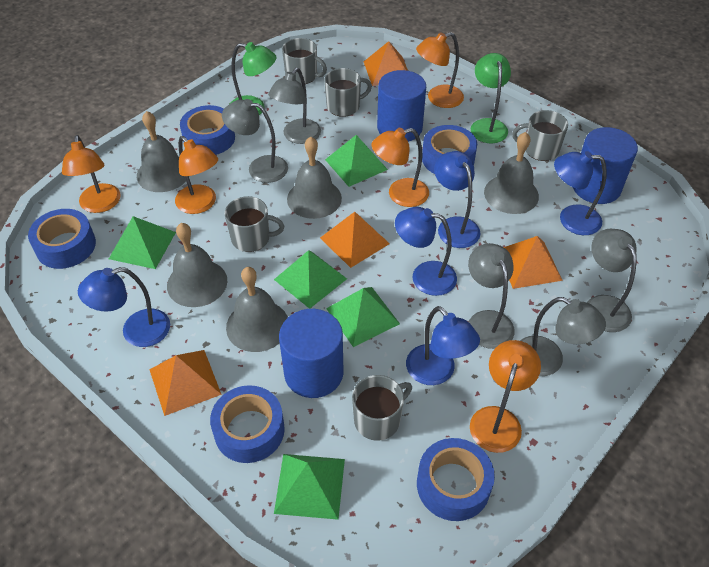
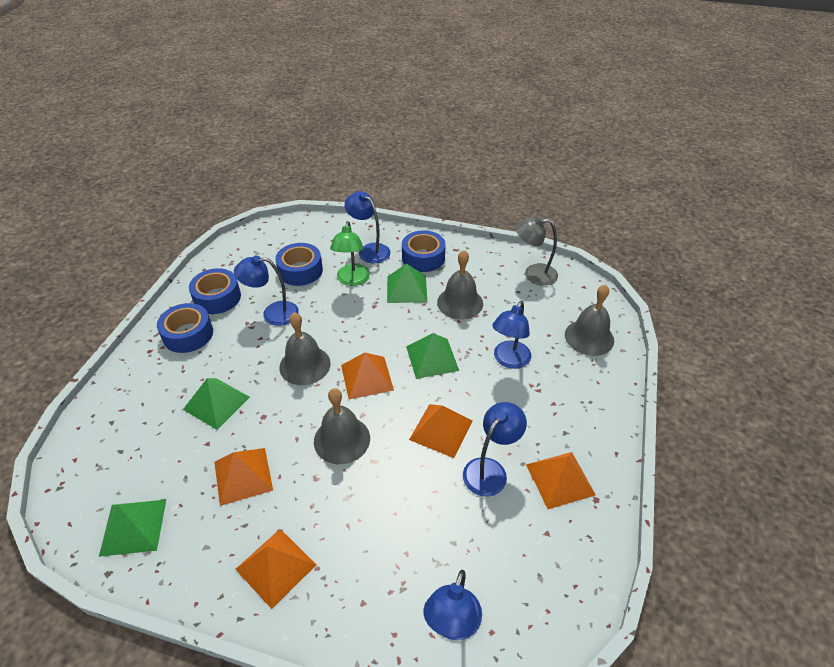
blue cylinder: [279,309,344,398] [377,70,426,142] [573,127,638,204] = 3 -> none = 0
blue tape: [28,209,96,269] [180,105,235,155] [210,385,285,463] [417,438,495,521] [422,125,477,174] = 5 -> [157,303,213,353] [189,268,241,314] [275,243,323,286] [402,230,446,272] = 4
green lamp: [230,42,276,115] [471,53,511,143] = 2 -> [330,221,370,286] = 1
green pyramid: [109,216,176,269] [274,250,347,309] [274,454,345,520] [325,135,388,187] [326,287,400,347] = 5 -> [99,500,166,557] [183,378,250,430] [387,264,427,303] [406,333,459,379] = 4
grey bell: [137,111,186,192] [167,223,227,307] [226,267,288,352] [287,137,342,219] [484,132,539,214] = 5 -> [279,312,331,385] [314,388,370,464] [437,250,483,319] [565,284,614,356] = 4
grey lamp: [222,99,288,183] [268,68,321,144] [468,243,515,349] [520,297,606,376] [587,229,637,332] = 5 -> [516,216,558,286] = 1
grey mug: [224,196,284,252] [282,38,327,85] [325,68,372,117] [352,375,412,441] [512,110,568,161] = 5 -> none = 0
orange lamp: [62,135,121,213] [175,136,218,214] [372,128,429,207] [416,32,464,108] [470,340,541,453] = 5 -> none = 0
orange pyramid: [149,350,222,416] [320,212,390,268] [364,41,408,86] [504,236,563,289] = 4 -> [214,448,273,506] [235,529,316,609] [341,352,394,399] [409,404,473,458] [526,452,596,509] = 5

